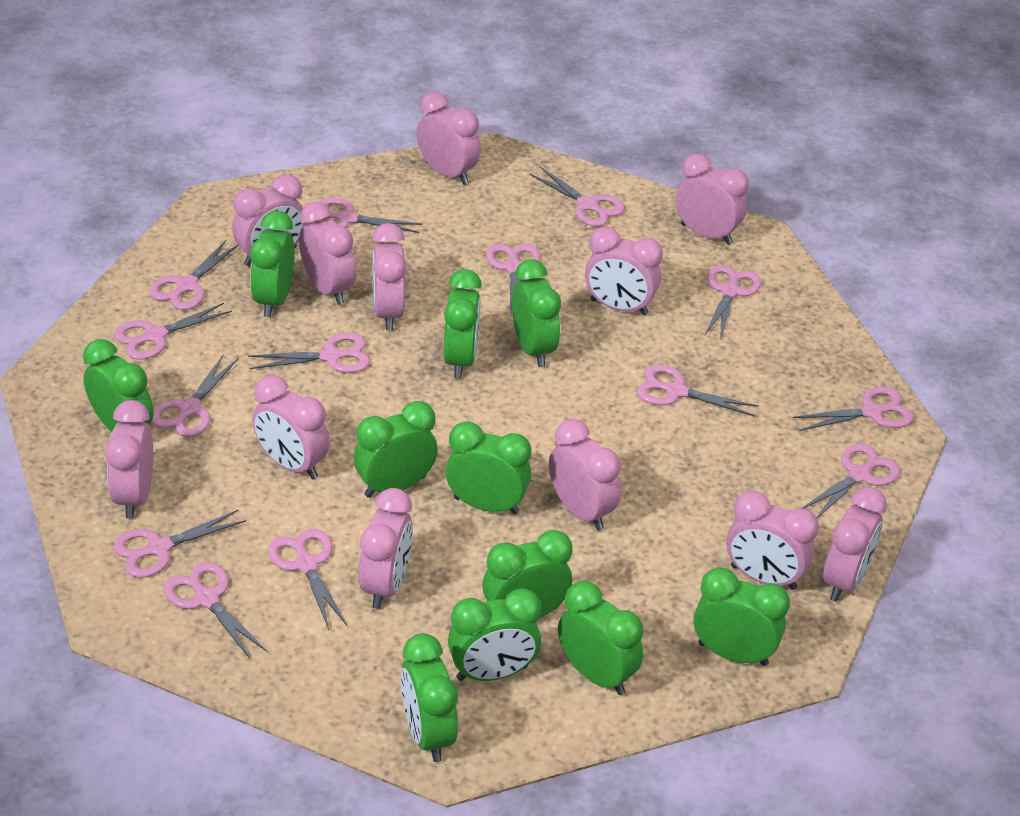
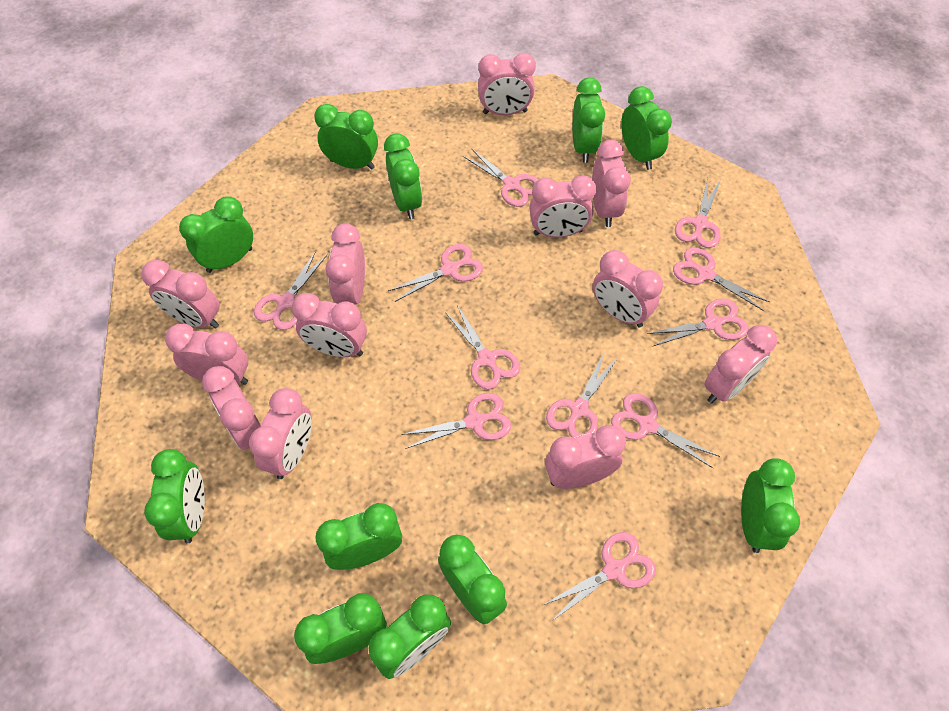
pink scissors: [113,510,246,578] [114,303,232,360] [149,240,239,310] [151,355,238,437] [164,562,267,660] [248,333,370,373] [268,529,347,630] [312,197,423,233] [486,244,540,314] [529,167,625,226] [637,365,759,417] [705,265,761,341] [793,387,914,431] [803,444,900,518] = 14 -> [254,251,327,330] [388,244,483,302] [401,393,511,449] [445,305,520,390] [463,148,538,207] [543,532,656,621] [546,352,617,438] [611,393,720,469] [647,298,749,346] [673,247,769,311] [675,179,721,248] = 11

